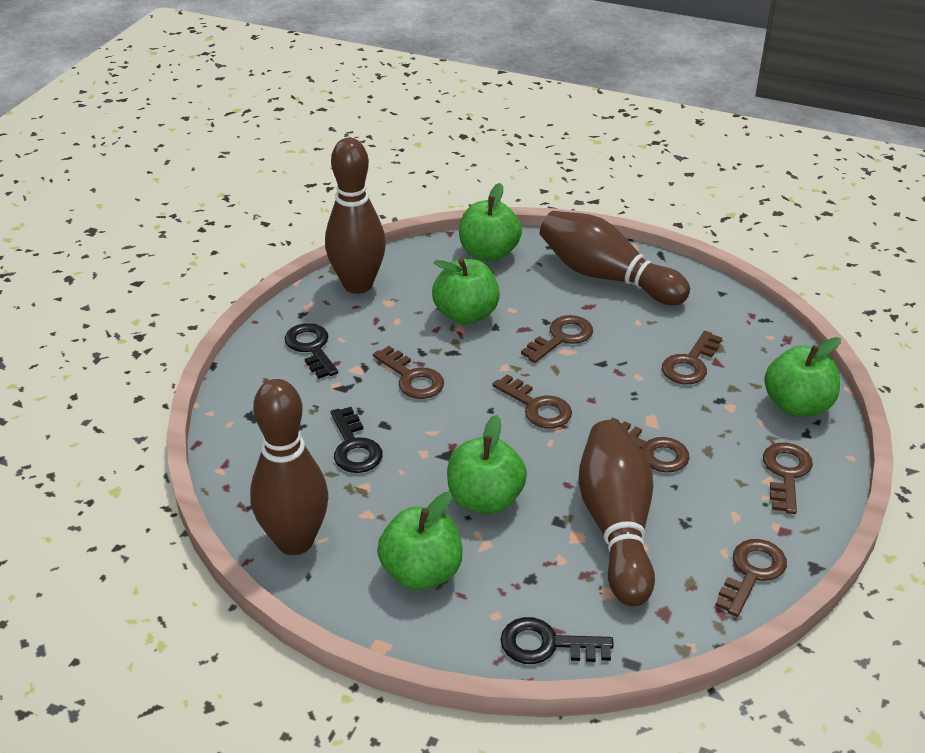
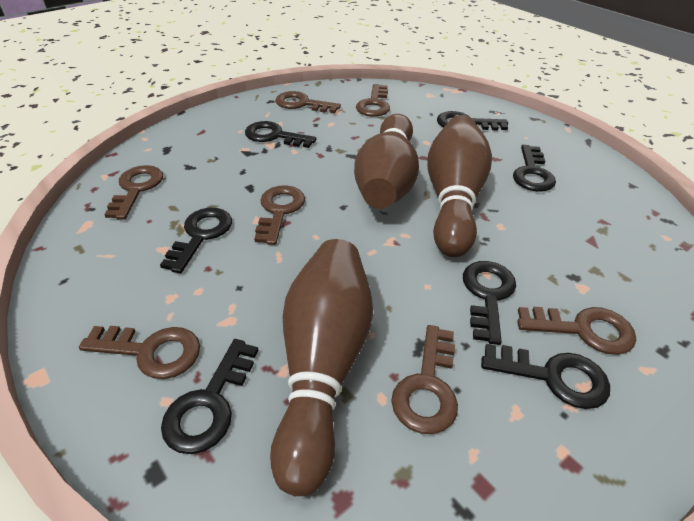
black key: [285,323,338,379] [330,407,383,473] [500,617,614,664] = 3 -> [160,208,232,273] [161,339,258,454] [245,121,316,148] [437,111,508,130] [463,261,516,345] [481,344,610,409] [513,145,556,192] = 7
brown bowling pin: [250,379,328,555] [325,138,386,294] [540,211,690,305] [578,420,655,606] = 4 -> [270,239,373,496] [354,114,419,209] [427,115,492,257] = 3
green apple: [377,492,463,590] [432,258,500,324] [447,415,527,514] [459,183,522,262] [764,337,841,417] = 5 -> none = 0

